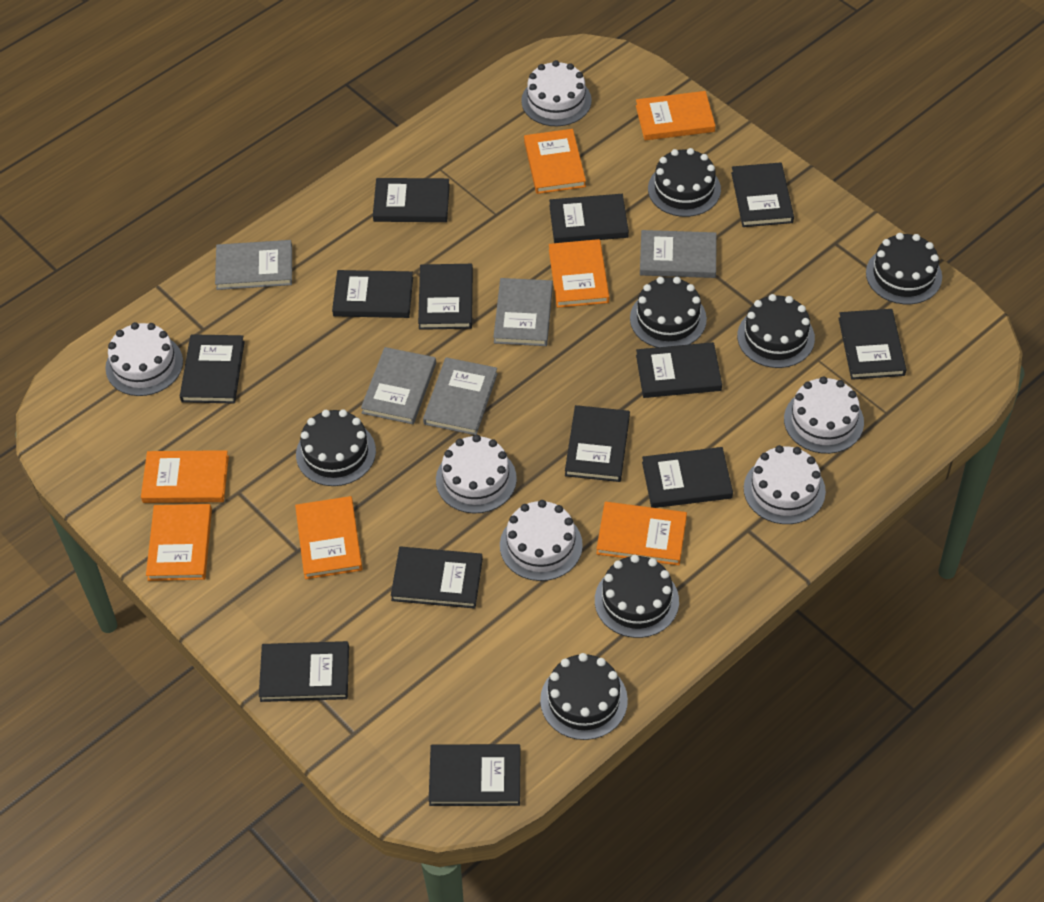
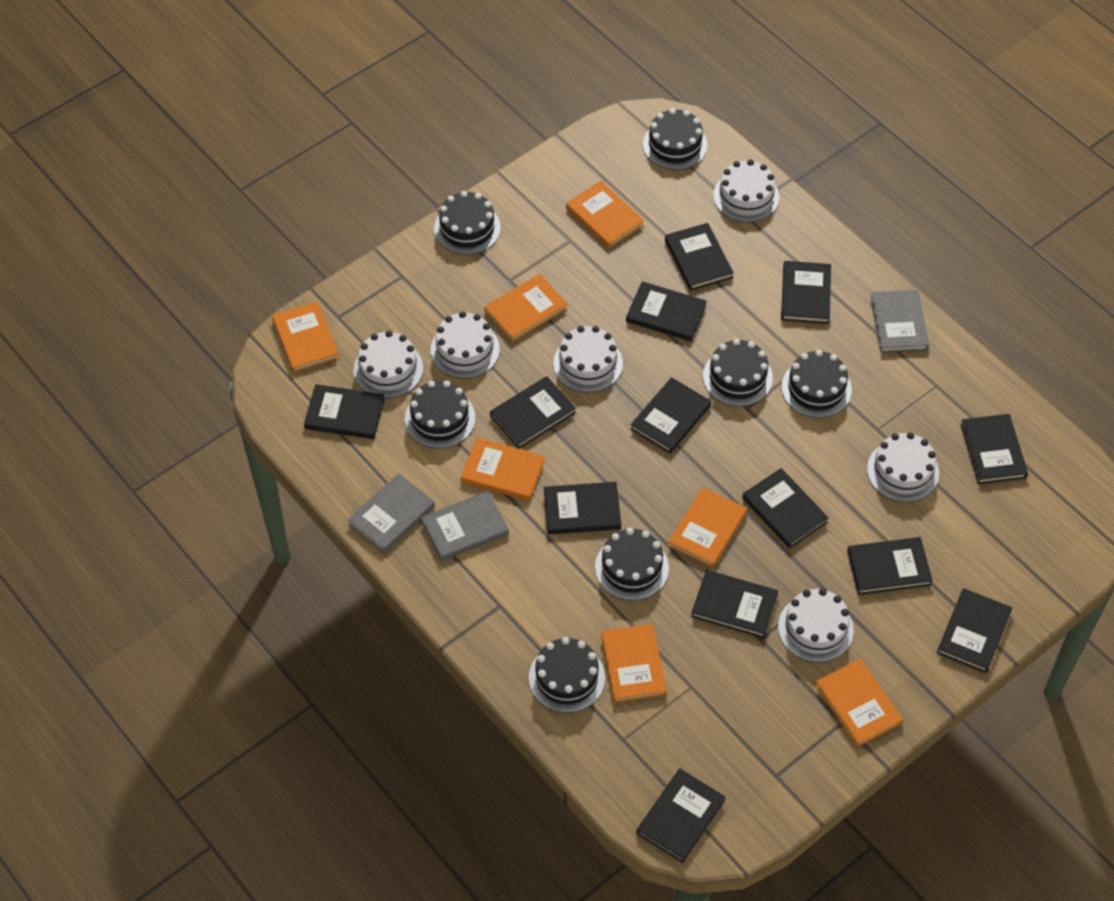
grey book: [215,240,292,290] [361,347,436,424] [423,357,498,435] [493,278,553,346] [640,230,717,278] = 5 -> [348,473,435,553] [421,491,509,561] [870,290,929,353] = 3

